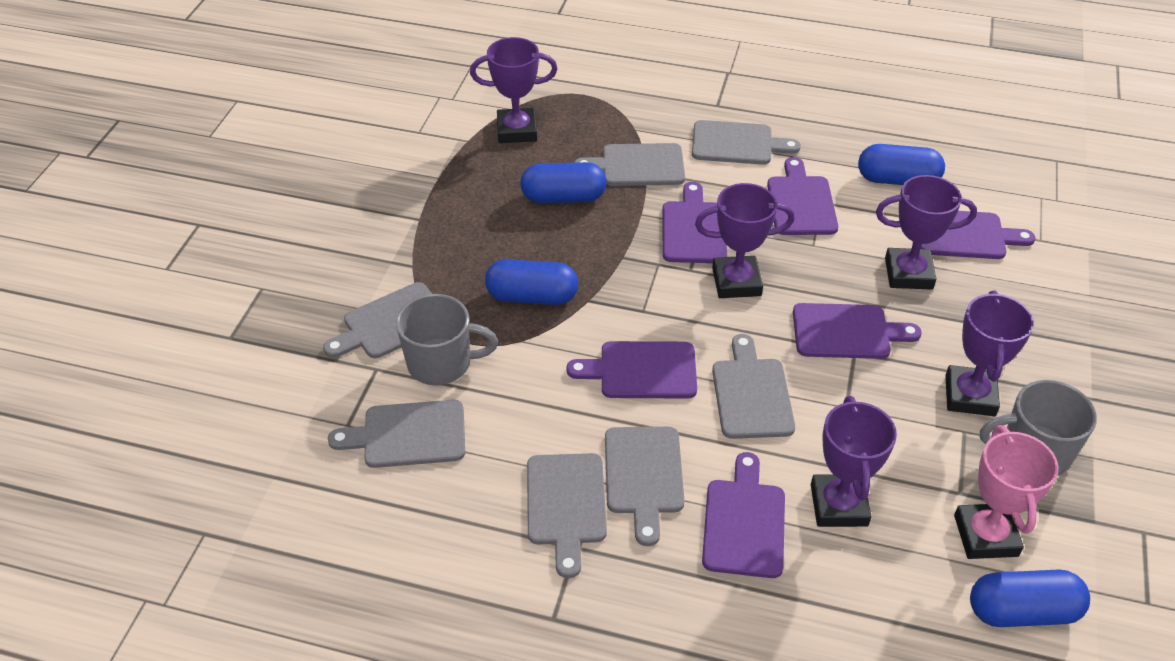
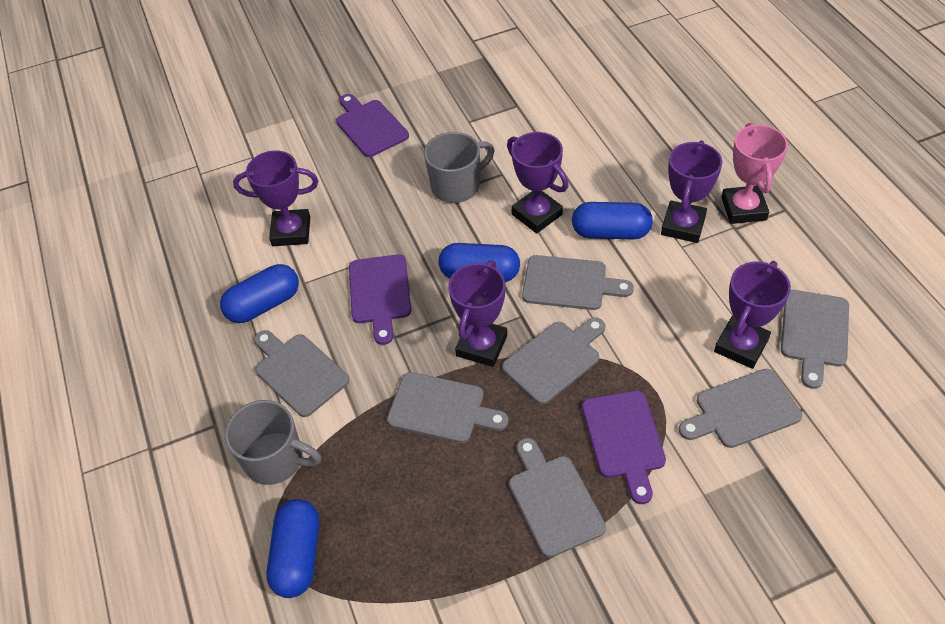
purple cutting board: [567,341,697,398] [662,182,727,263] [702,452,785,578] [767,157,838,235] [793,303,922,359] [920,211,1035,259] = 6 -> [336,94,409,157] [349,254,411,345] [582,390,666,504] = 3

